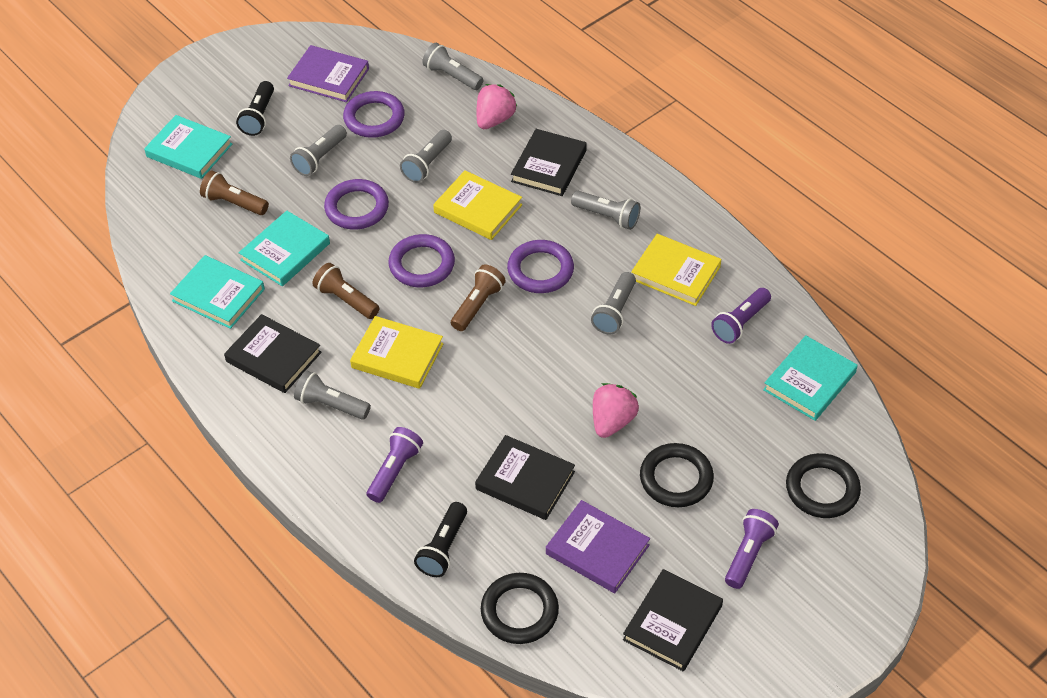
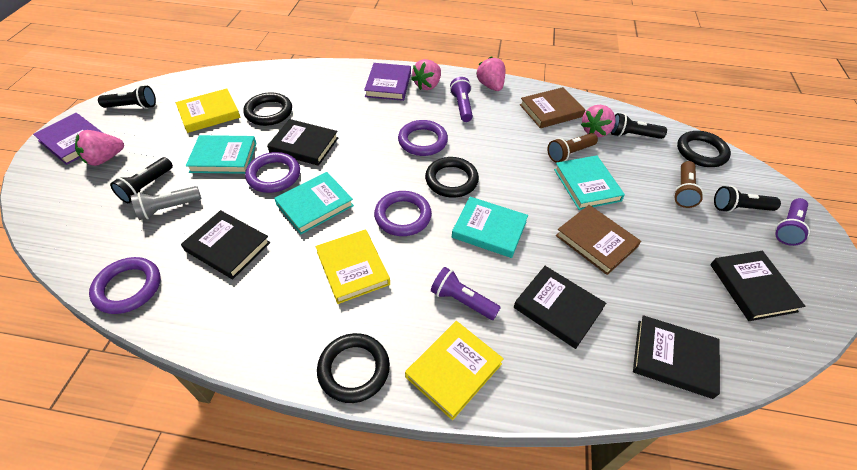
black book: [224,314,322,393] [475,435,575,520] [511,129,587,196] [623,569,723,672] = 4 -> [181,210,270,279] [267,119,338,166] [514,266,606,349] [633,315,720,399] [710,251,806,321] = 5
black flashlight: [236,81,274,136] [414,502,467,577] = 2 -> [98,85,156,109] [110,157,173,203] [611,113,667,139] [714,186,781,212] = 4
black ring: [481,573,559,644] [640,443,714,507] [786,453,861,518] = 3 -> [243,92,292,126] [317,333,390,403] [425,157,479,198] [677,131,731,167] = 4
brown book: none = 0 -> [520,87,585,128] [556,205,641,275] = 2
brown flashlight: [200,171,269,215] [312,263,380,319] [451,264,506,331] = 3 -> [547,133,598,163] [674,161,704,208] = 2
grey flashlight: [290,125,347,176] [294,370,371,420] [400,130,452,183] [422,43,484,90] [571,191,640,230] [591,272,636,334] = 6 -> [131,186,202,220] = 1
pink strawberry: [477,84,517,129] [593,383,639,438] = 2 -> [75,130,124,166] [411,59,441,90] [476,56,505,91] [581,105,616,137] = 4

